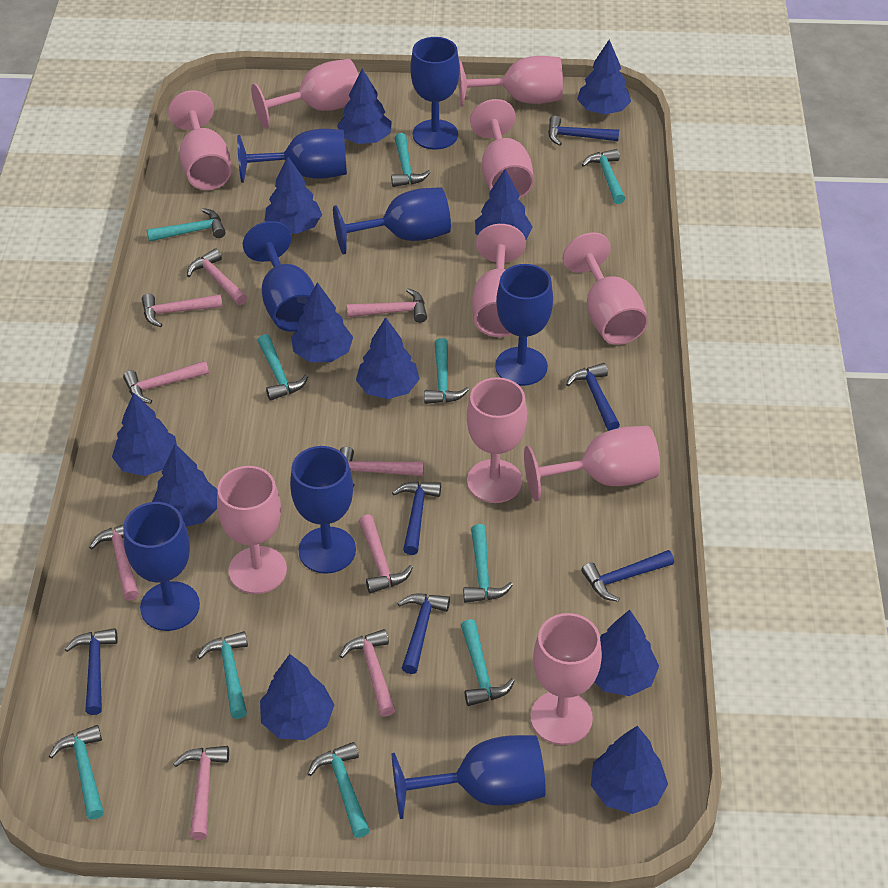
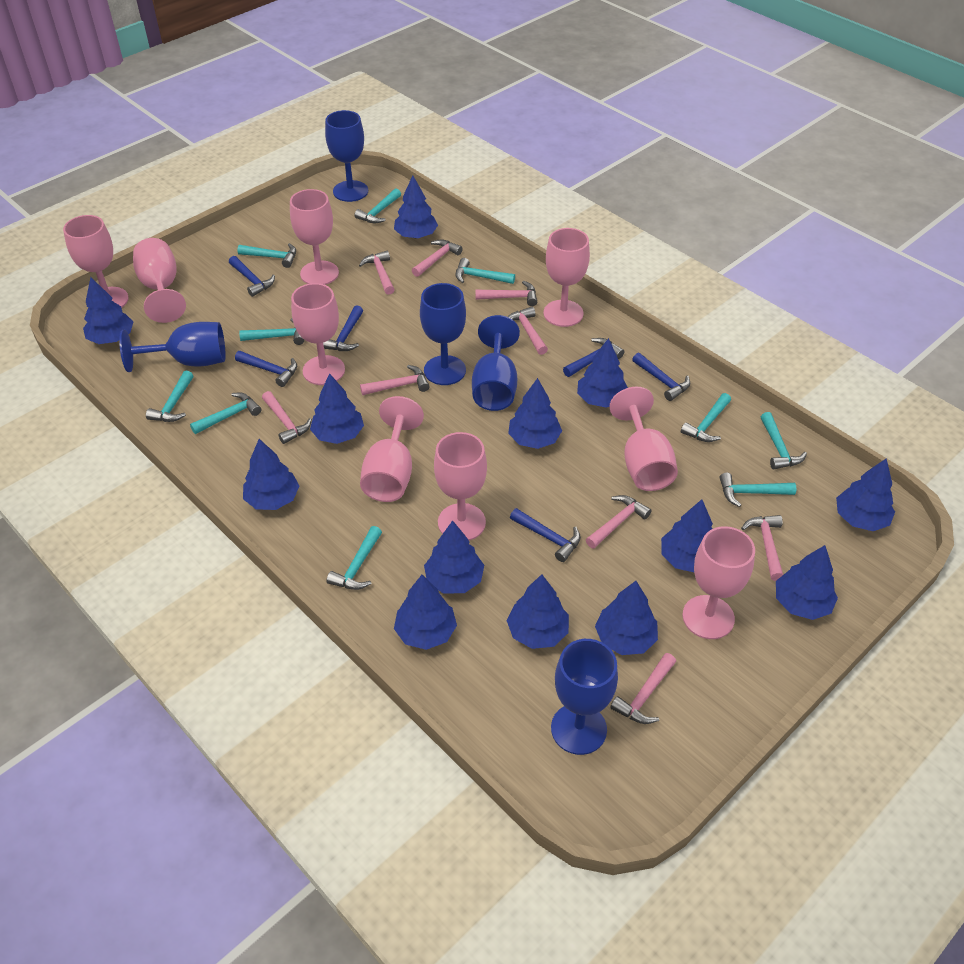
blue goblet: [123,502,200,631] [237,129,347,183] [243,221,315,332] [290,446,356,574] [333,187,451,255] [392,735,546,819] [410,37,460,150] [495,264,553,386] = 8 -> [119,322,226,372] [325,110,368,202] [420,283,466,385] [472,315,520,411] [551,639,618,755] = 5
blue tree: [112,393,177,476] [152,444,217,527] [260,654,334,740] [265,156,322,234] [291,282,353,362] [337,69,392,144] [356,317,420,399] [475,169,533,240] [577,40,631,114] [591,726,668,814] [595,610,659,696] = 11 -> [83,277,133,344] [243,439,299,510] [310,373,364,444] [394,175,438,238] [394,575,457,650] [424,520,484,593] [507,574,569,649] [508,378,562,449] [577,338,628,408] [595,581,658,655] [661,499,713,572] [776,545,838,620] [836,458,895,531] = 13
pink goblet: [168,91,232,190] [217,466,287,594] [251,59,359,129] [459,56,563,107] [467,377,527,503] [470,99,534,198] [472,224,526,337] [524,426,660,501] [530,613,602,745] [563,233,648,345] = 10 -> [63,215,129,308] [133,238,186,323] [290,189,339,285] [291,283,345,385] [360,396,424,502] [434,432,487,540] [544,228,590,327] [609,387,678,491] [682,526,755,639] = 9

